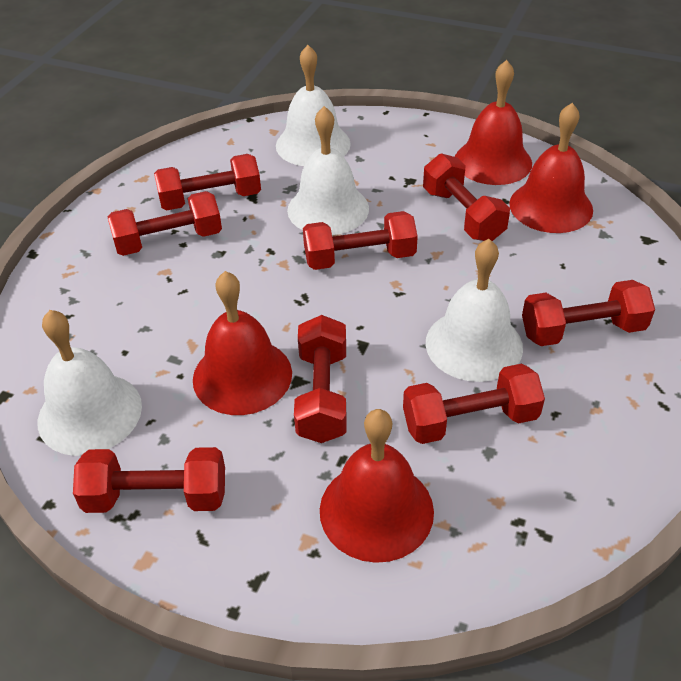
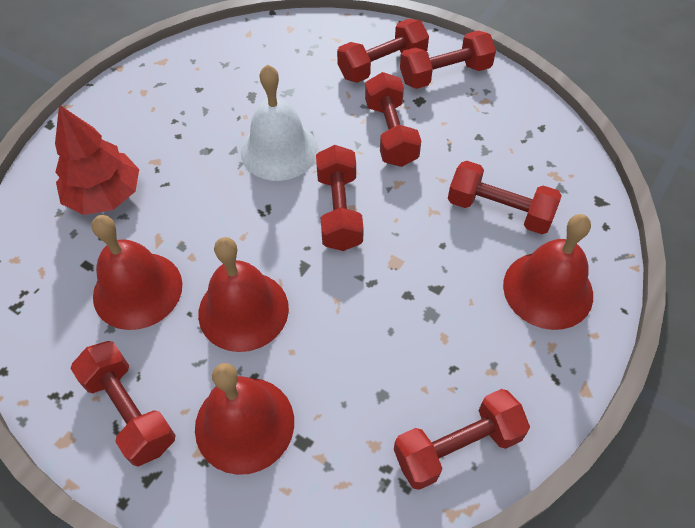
red dumbbell: [73,447,225,513] [108,191,222,256] [154,154,261,210] [294,315,347,443] [303,211,418,270] [403,364,545,444] [423,154,510,241] [522,280,655,346] = 8 -> [71,341,176,467] [316,145,364,251] [337,19,429,83] [365,72,421,167] [394,389,530,490] [400,31,496,89] [448,161,562,234] = 7
red tree: none = 0 -> [55,105,139,215] = 1
white bell: [38,310,142,456] [276,45,351,166] [287,106,369,235] [426,239,523,382] = 4 -> [240,64,318,181] = 1

